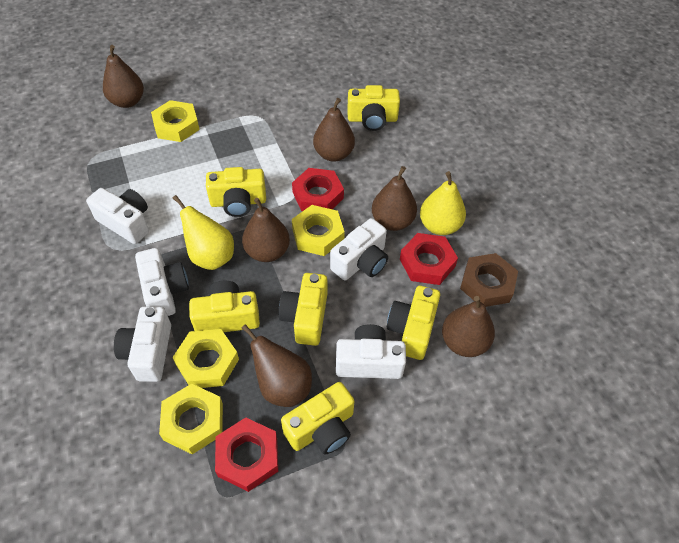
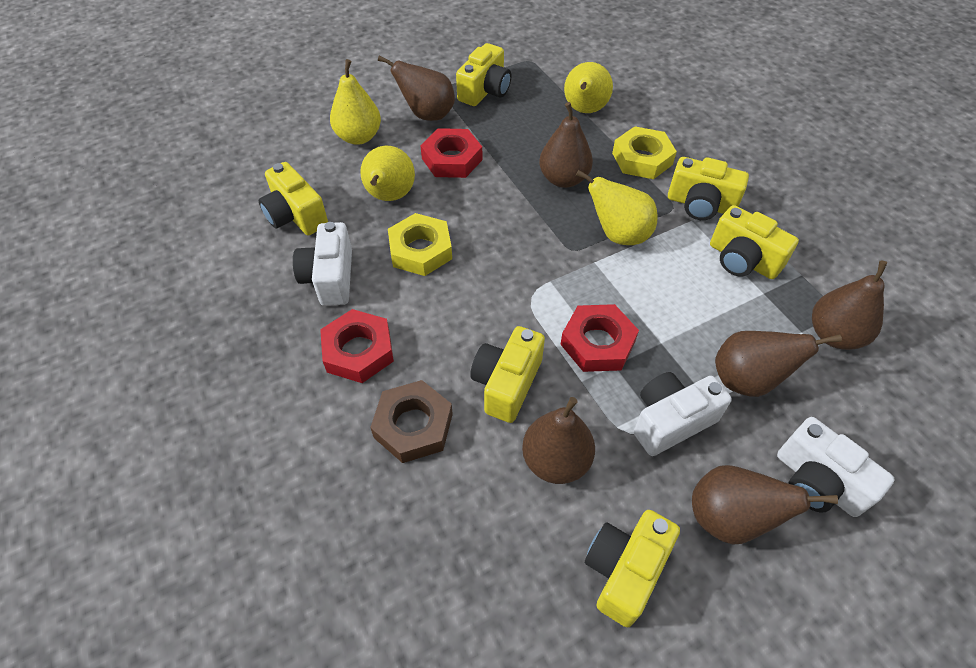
white camera: [86,188,149,244] [114,306,171,382] [135,248,189,316] [330,218,388,280] [336,324,406,379] = 5 -> [293,222,352,306] [634,372,732,456] [777,417,895,517] = 3
yellow nut: [151,100,200,142] [159,384,223,454] [172,329,239,388] [292,205,345,256] = 4 -> [388,213,452,276] [612,126,677,179] = 2
yellow pear: [173,195,234,270] [420,171,466,235] = 2 -> [330,59,381,145] [360,146,415,201] [564,62,613,113] [576,170,657,245] = 4

